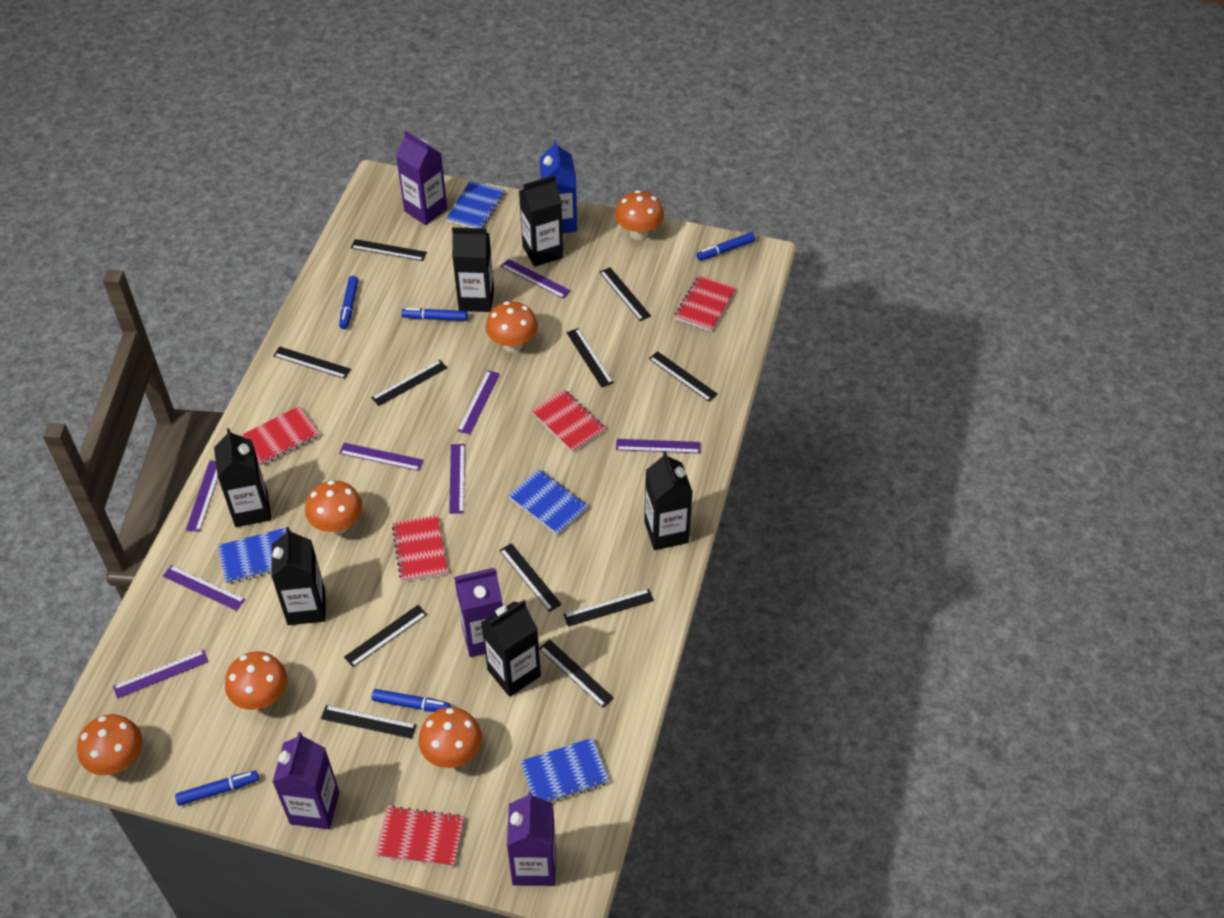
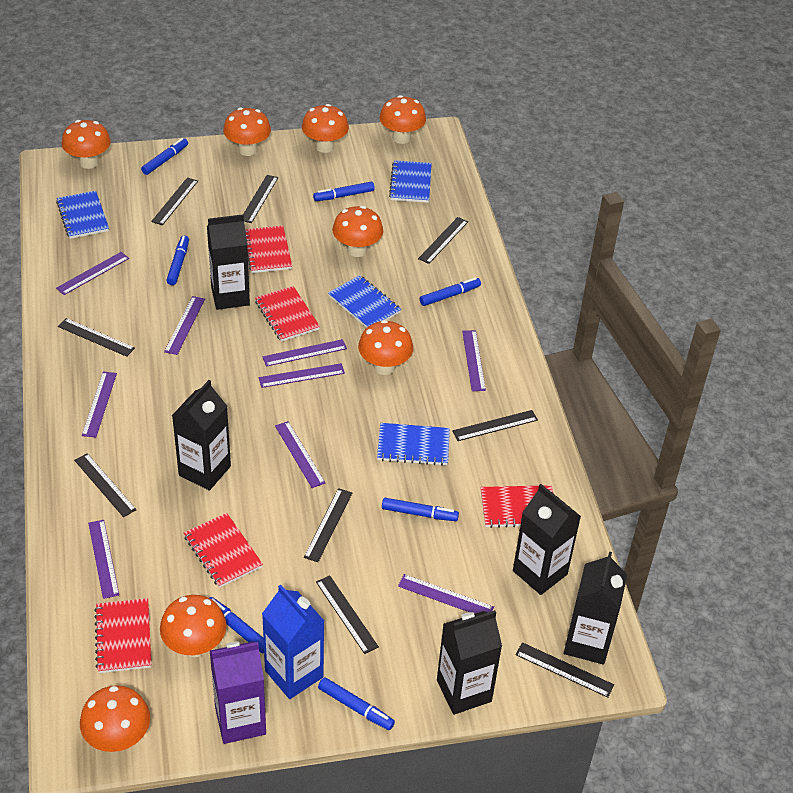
black carton: [214,428,271,527] [271,527,326,625] [452,227,494,312] [481,600,541,697] [519,175,563,267] [644,451,693,550] = 6 -> [172,380,231,491] [207,214,250,310] [437,610,502,715] [513,484,581,595] [564,552,627,665] = 5
black ruler: [273,347,351,379] [321,705,417,739] [344,605,427,667] [351,239,427,261] [372,360,447,406] [499,543,562,612] [539,639,614,708] [563,589,654,627] [566,328,614,388] [599,267,651,321] [649,351,718,402] = 11 -> [58,318,135,357] [74,453,137,517] [151,177,198,225] [243,175,278,223] [304,488,352,562] [316,575,379,654] [418,217,468,264] [452,410,538,441] [515,642,614,698] = 9
blue marker: [175,770,259,806] [339,276,358,329] [372,689,450,712] [401,308,468,321] [697,232,755,261] = 5 -> [141,138,188,175] [166,235,189,285] [209,597,264,653] [313,182,375,201] [318,677,395,730] [382,498,459,521] [420,277,481,306] = 7
orange mushroom: [77,714,142,775] [225,651,287,710] [305,480,363,535] [418,707,482,768] [486,301,538,353] [615,190,664,240] = 6 -> [62,120,111,169] [80,685,150,752] [160,595,227,657] [223,107,271,156] [302,104,349,153] [332,206,383,257] [358,320,413,375] [379,95,426,144] = 8
purple carton: [272,732,340,829] [396,130,447,225] [454,568,503,657] [507,791,556,886] = 4 -> [210,641,266,744] = 1
purple ruler: [113,650,208,699] [163,565,245,611] [186,460,218,532] [339,443,424,471] [449,444,465,514] [457,370,500,435] [501,259,571,299] [616,439,701,453] = 8 -> [56,252,129,295] [82,372,117,438] [88,520,119,599] [164,296,205,355] [259,363,345,388] [263,339,347,367] [275,421,325,488] [398,574,494,614] [462,330,486,391] = 9

